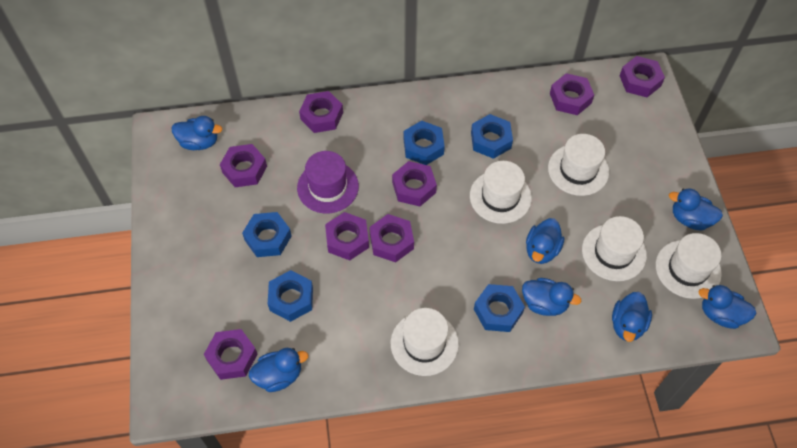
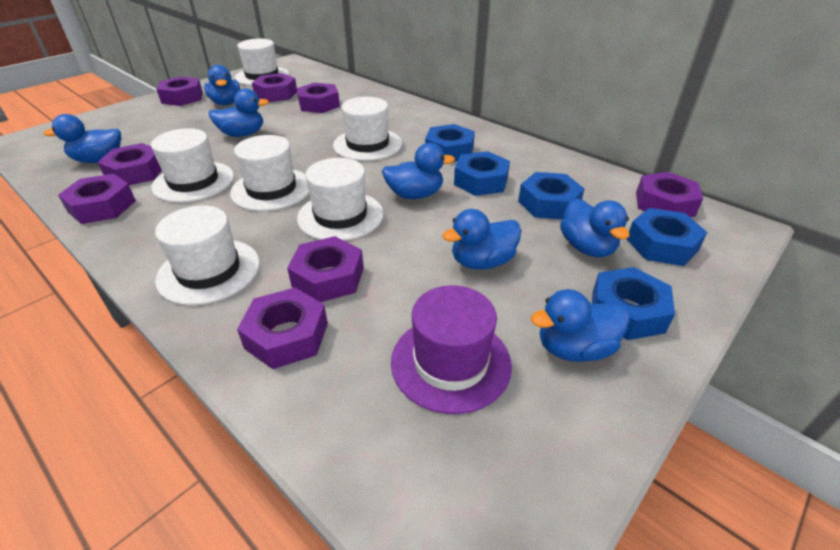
white hat: [391,308,459,376] [470,161,532,224] [548,134,609,196] [582,216,647,281] [656,233,722,299] = 5 -> [151,128,234,203] [155,205,260,305] [230,135,309,211] [235,39,289,86] [297,158,384,241] [333,97,402,161] = 6

